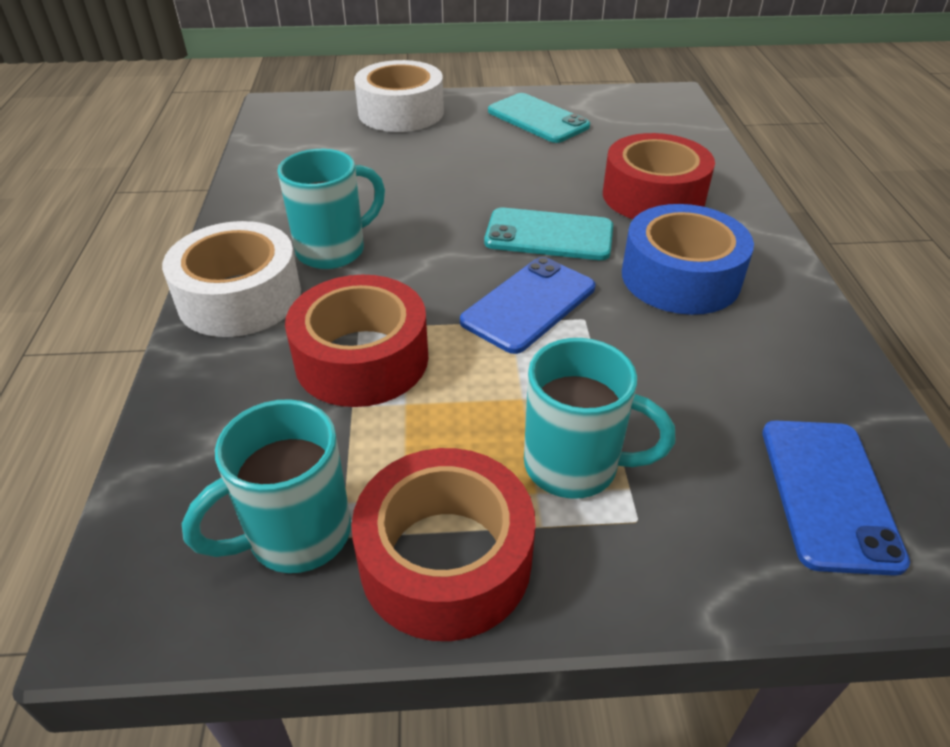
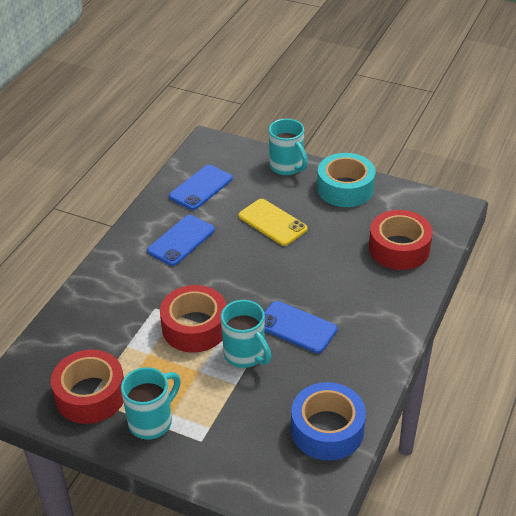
blue phone: [460,257,595,354] [763,420,910,576] = 2 -> [147,215,215,266] [169,165,233,210] [264,301,337,354] = 3
turquoise phone: [484,207,613,260] [488,93,590,143] = 2 -> none = 0
turquoise tape: none = 0 -> [317,153,376,207] = 1
white tape: [162,221,301,337] [354,60,444,132] = 2 -> none = 0
yellow phone: none = 0 -> [239,199,308,246] = 1

